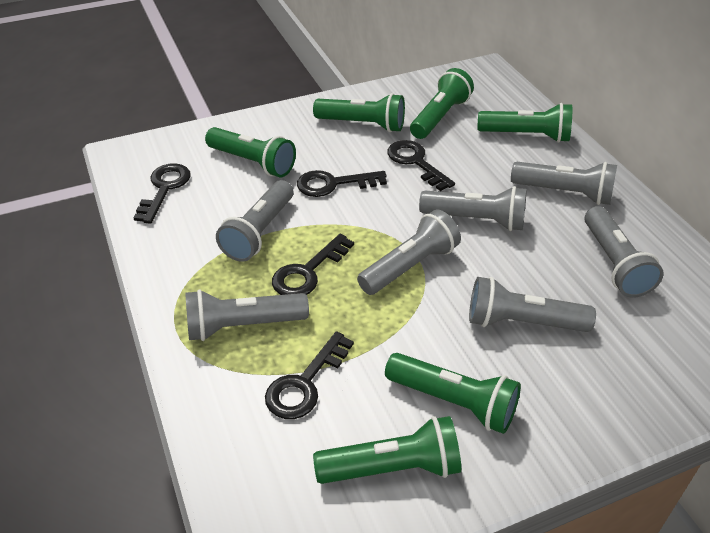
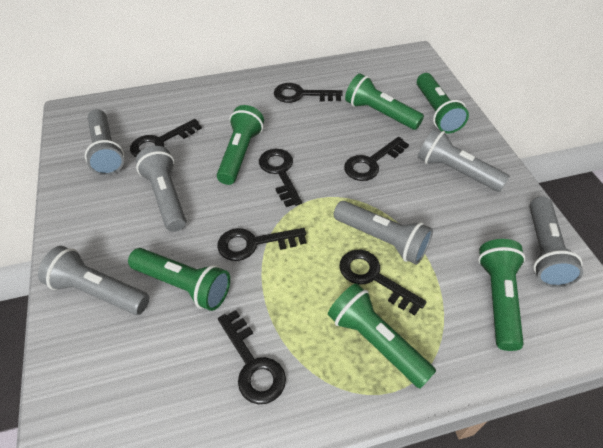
black key: [134,163,191,224] [265,331,354,419] [272,234,354,295] [297,170,387,197] [387,140,455,191] = 5 -> [130,119,202,157] [217,228,306,261] [218,310,286,404] [259,149,302,207] [274,83,343,103] [339,250,427,316] [344,137,409,181] = 7
grey flashlight: [185,289,309,341] [216,180,294,262] [357,209,461,295] [419,186,527,231] [469,277,596,332] [511,162,617,205] [584,206,664,298] = 7 -> [38,246,149,315] [85,109,124,175] [136,146,186,232] [334,201,433,265] [418,128,510,192] [530,196,583,288] = 6

